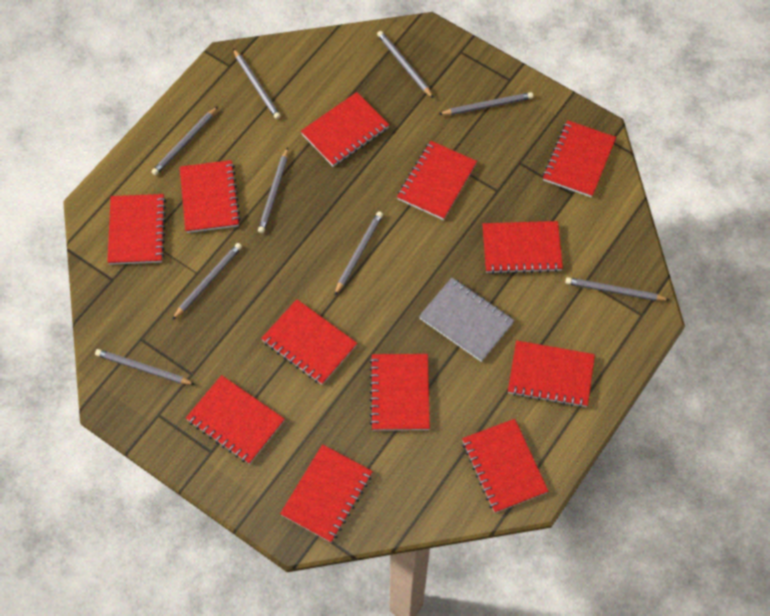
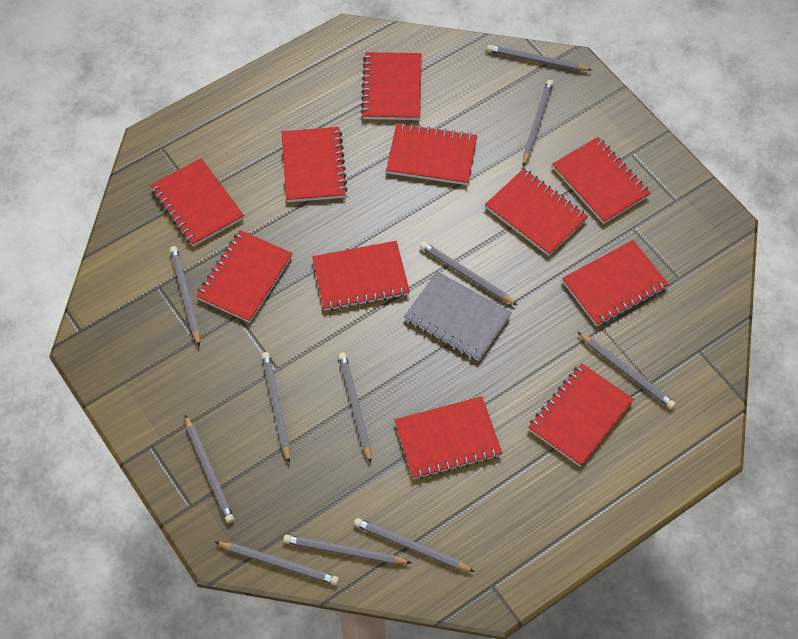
grey pencil: [95,349,195,385] [151,107,218,176] [172,243,242,320] [233,48,281,119] [258,147,288,233] [335,211,383,295] [377,31,433,98] [438,92,533,115] [565,277,670,301] = 9 -> [170,246,200,347] [185,415,234,523] [215,542,339,585] [262,352,290,463] [283,535,411,564] [339,353,371,463] [354,518,475,572] [420,242,517,305] [487,45,592,71] [523,80,554,167] [578,332,676,409] = 11
red notebook: [107,194,166,265] [180,160,241,233] [186,375,285,464] [261,299,357,385] [280,444,373,543] [301,92,389,167] [369,354,430,431] [397,141,477,220] [462,419,549,513] [482,221,563,274] [508,340,595,408] [543,120,616,198] = 12 -> [150,158,244,247] [196,230,293,323] [281,127,348,202] [312,241,410,311] [360,52,422,120] [386,123,477,185] [395,396,502,479] [485,169,588,256] [528,363,634,467] [552,137,650,224] [562,240,669,326] = 11

